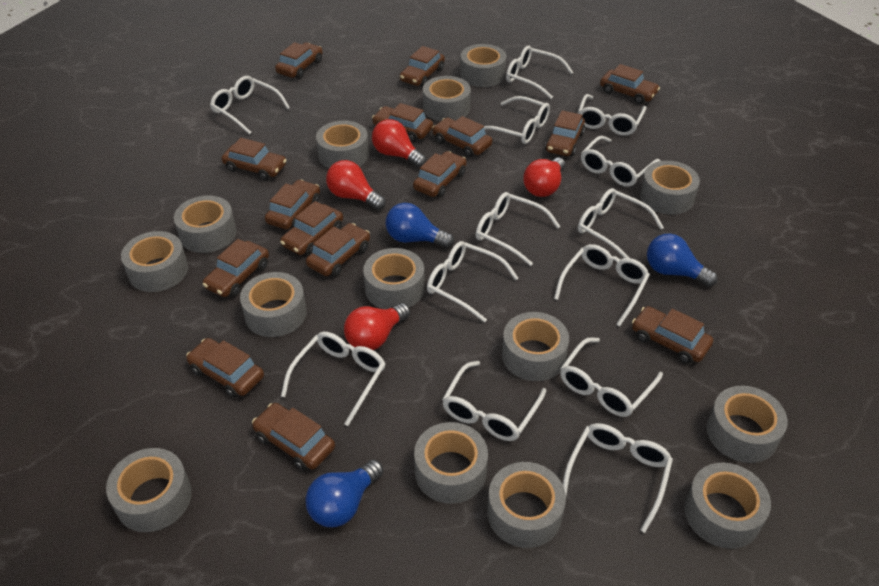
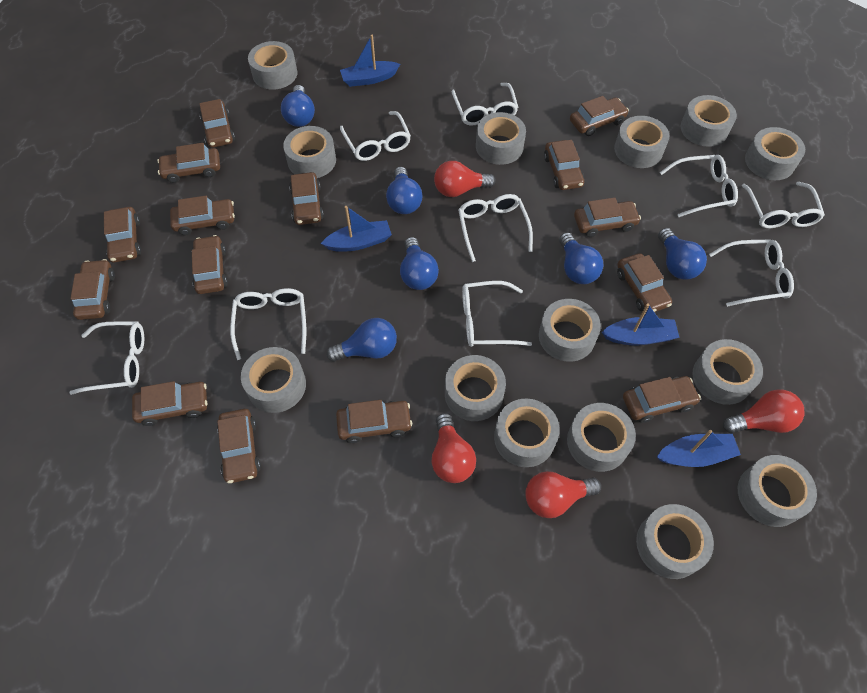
blue boat: none = 0 -> [321,206,392,252] [340,35,400,87] [602,303,680,346] [657,430,741,467] = 4
blue light bulb: [305,459,383,527] [386,203,454,248] [647,234,718,287] = 3 -> [281,85,315,127] [326,318,397,362] [386,167,422,214] [400,237,439,290] [559,232,603,284] [658,228,707,280] = 6
white glasses: [210,76,290,135] [281,332,385,426] [427,241,518,323] [442,361,546,441] [476,192,561,266] [484,96,550,144] [506,46,574,99] [554,244,650,326] [560,337,663,417] [563,423,673,533] [578,94,646,136] [578,188,664,258] [581,136,661,187] = 13 -> [70,321,144,395] [230,288,306,360] [340,111,411,161] [451,83,518,126] [458,194,533,262] [462,281,532,347] [660,155,738,217] [709,239,794,307] [742,182,825,228] = 9

